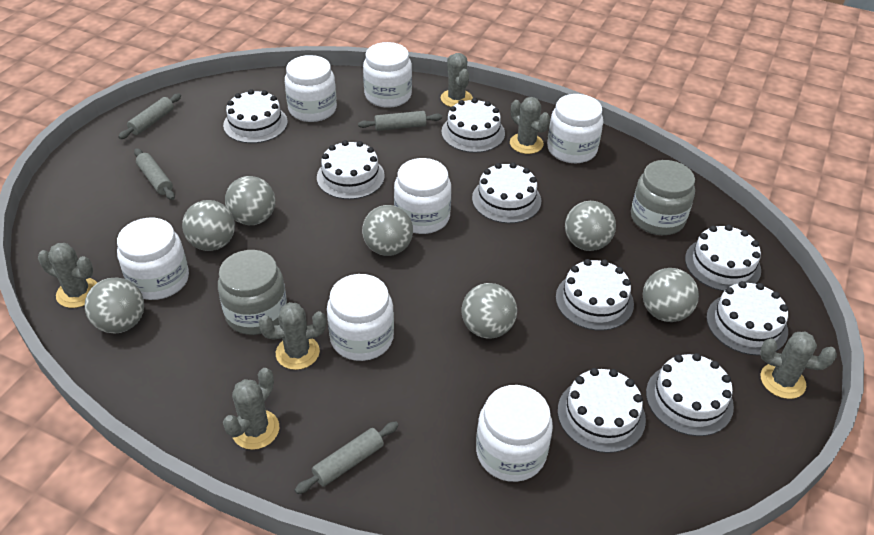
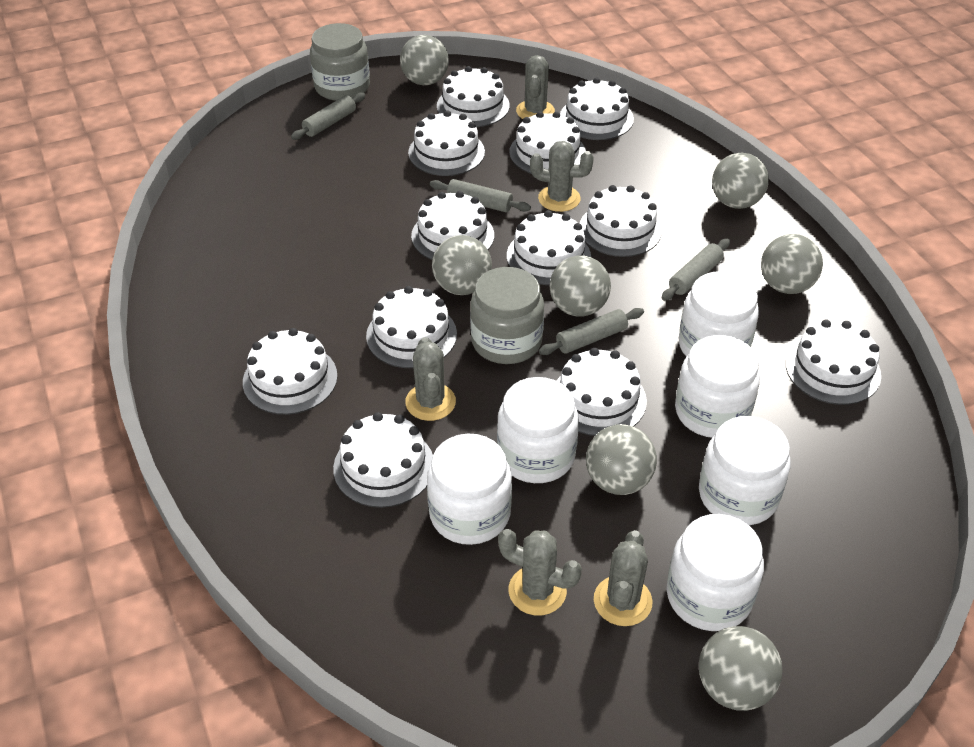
grey cactus: [38,243,97,308] [223,368,279,450] [259,302,327,370] [441,53,473,107] [510,97,550,154] [760,332,837,399] = 6 -> [405,337,456,421] [498,529,582,616] [516,55,555,119] [530,141,594,212] [594,530,652,626] = 5
white cake: [223,89,288,143] [317,140,385,199] [441,98,505,153] [472,162,541,223] [556,259,634,331] [558,368,646,453] [646,353,734,436] [685,225,761,291] [706,281,788,356] = 9 -> [243,328,337,415] [333,412,433,508] [366,286,457,368] [408,110,485,176] [411,191,494,260] [437,66,510,127] [507,210,591,285] [509,111,586,174] [557,348,647,436] [560,78,634,140] [580,185,662,257] [786,320,881,405] = 12
white jar: [117,218,189,300] [285,55,337,122] [327,274,394,361] [363,42,412,108] [394,158,451,234] [476,385,553,482] [547,94,603,163] = 7 -> [427,434,512,545] [497,377,579,483] [666,514,764,631] [675,335,760,438] [678,271,759,357] [699,416,790,525] = 6

